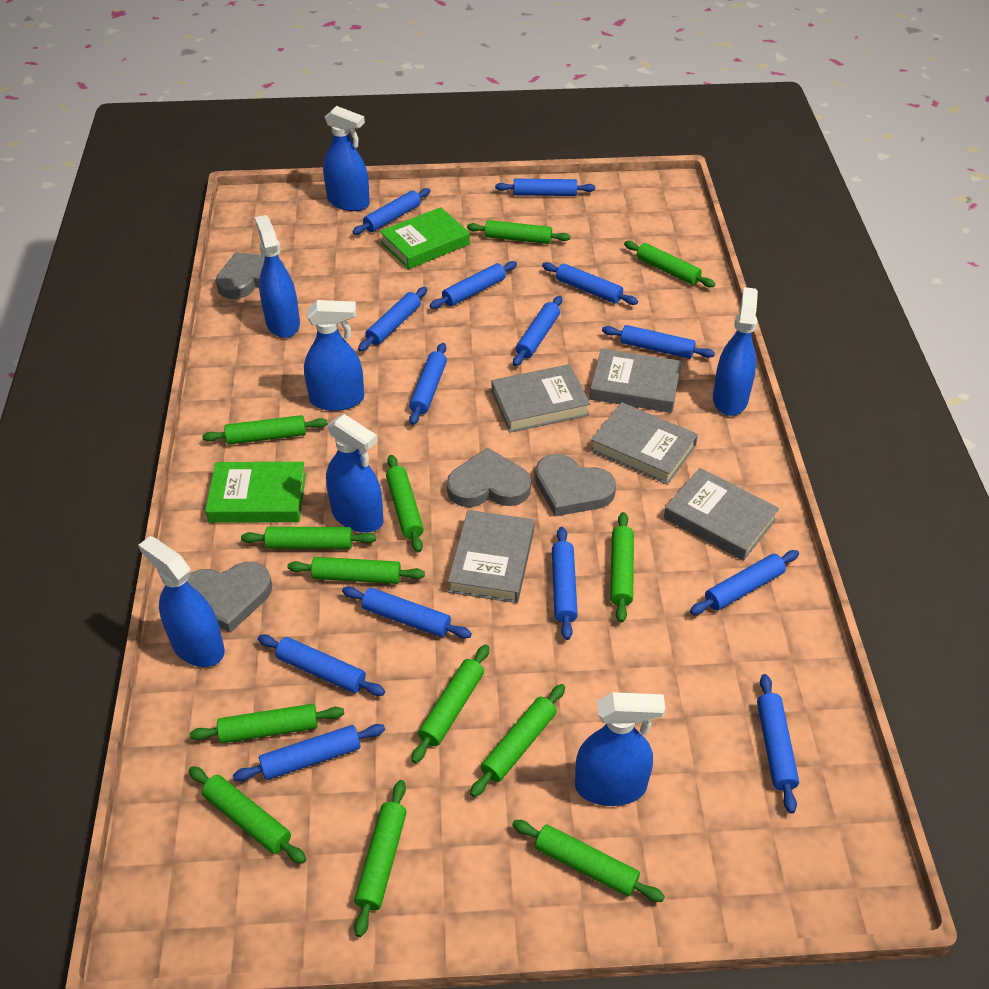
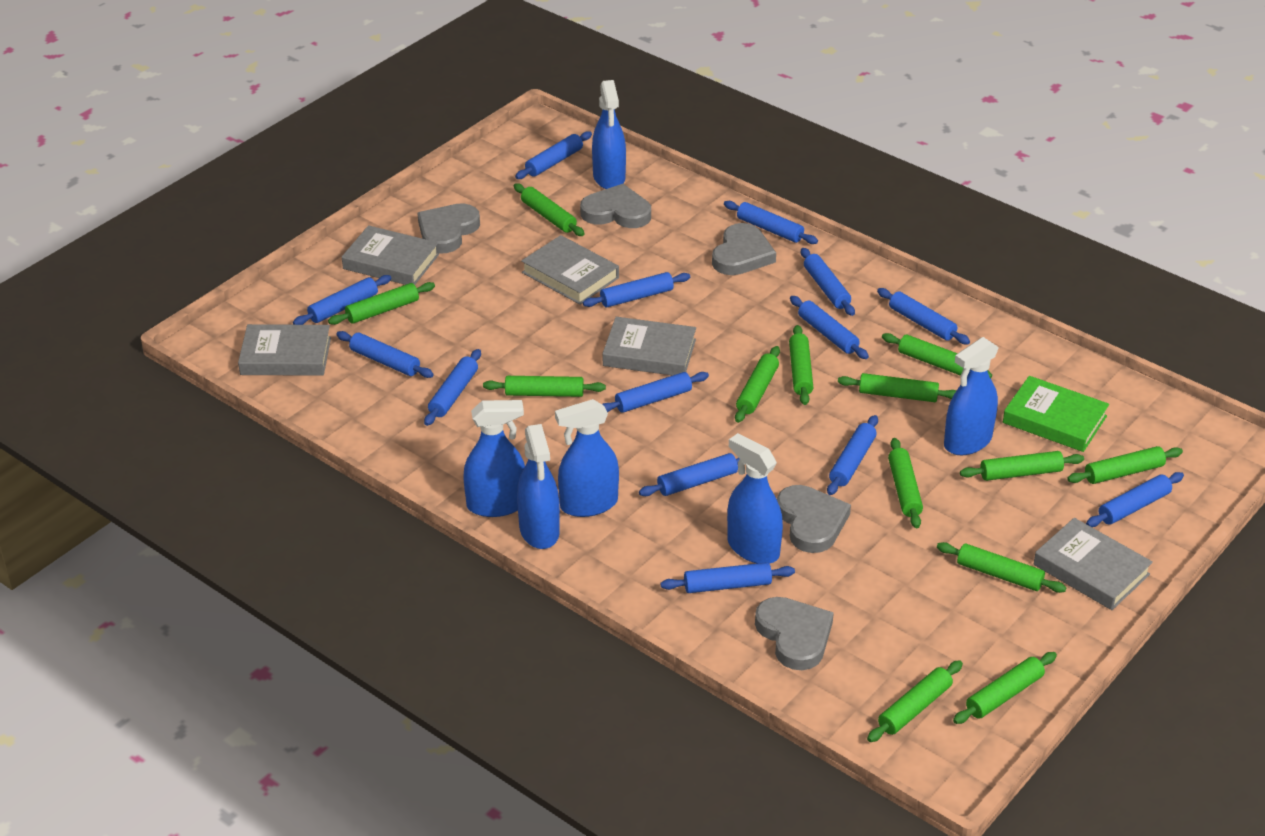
blue spray bottle: [138,536,225,667] [255,215,300,338] [304,300,364,411] [323,106,370,211] [326,414,383,533] [575,692,665,806] [713,287,758,416] = 7 -> [463,400,525,517] [517,424,560,549] [555,399,619,517] [592,80,626,189] [727,433,783,564] [944,337,999,455] = 6
green book: [205,462,306,523] [380,207,470,269] = 2 -> [1003,376,1109,452] = 1
grey heart: [187,562,272,633] [216,252,285,299] [447,448,531,507] [535,454,616,516] = 4 -> [417,203,480,254] [580,184,651,228] [712,223,776,275] [755,597,834,670] [777,485,851,553] = 5

